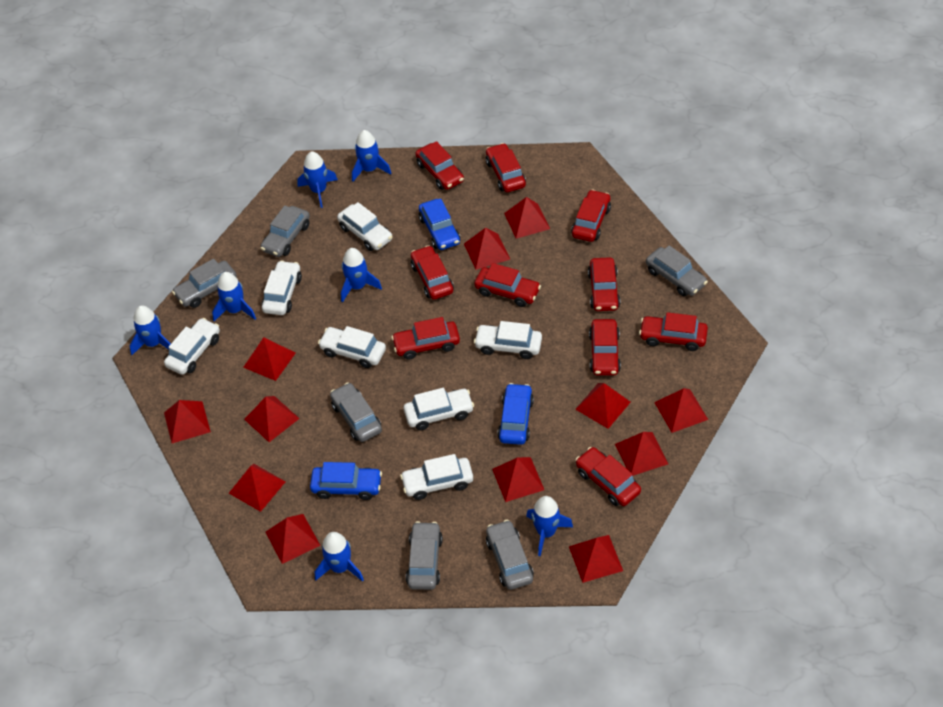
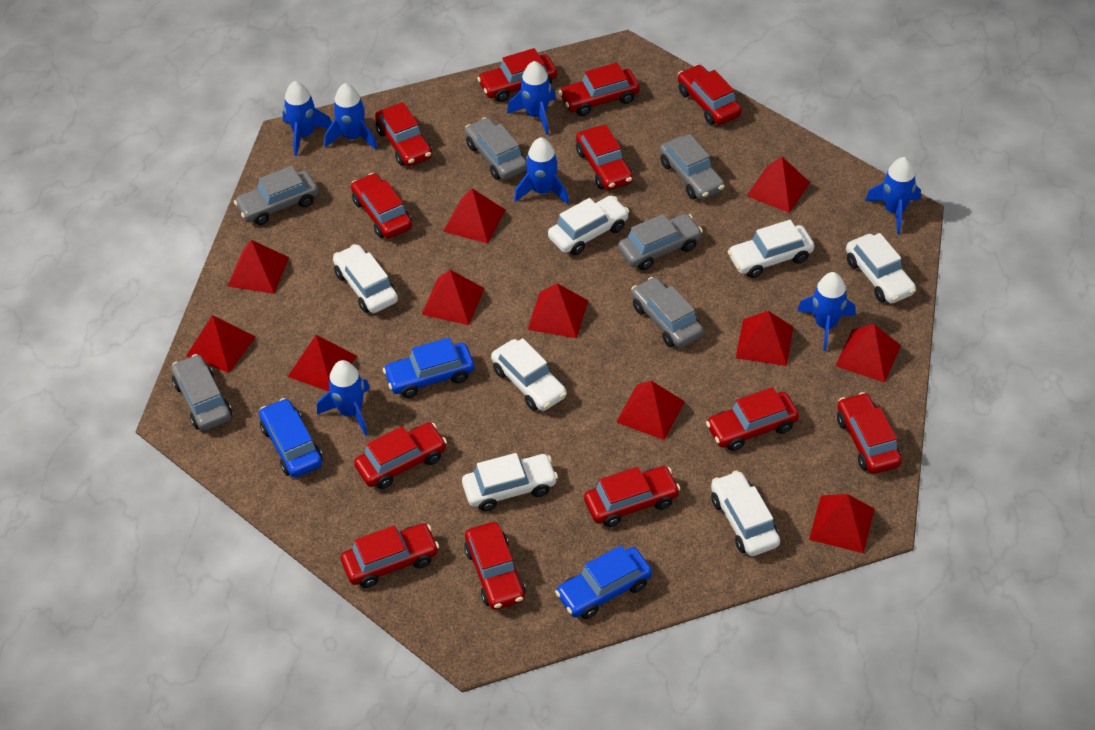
red car: [391,317,460,360] [411,245,454,300] [415,141,464,190] [474,263,541,307] [486,143,526,192] [571,190,611,242] [575,447,641,506] [588,257,620,311] [589,319,621,375] [639,312,708,351] = 10 -> [341,524,439,588] [351,173,412,239] [354,422,447,489] [375,102,432,166] [464,522,526,610] [477,48,557,102] [559,63,640,116] [576,125,633,190] [584,466,680,527] [678,64,742,125] [706,387,799,451] [837,392,902,474] = 12
red pyramid: [164,400,211,443] [229,464,286,512] [243,337,296,381] [244,396,300,442] [265,514,321,564] [464,228,511,270] [492,457,544,502] [504,197,550,239] [569,535,623,583] [575,383,631,429] [615,432,668,476] [654,388,708,433] = 12 -> [186,315,255,373] [227,240,289,294] [288,335,357,391] [421,270,484,325] [443,188,505,244] [528,283,588,338] [616,381,685,440] [736,311,793,366] [747,157,810,213] [809,494,875,553] [836,324,901,383] = 11

